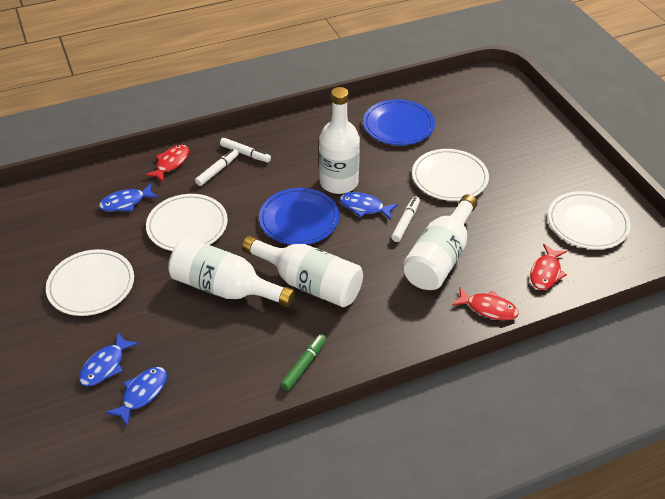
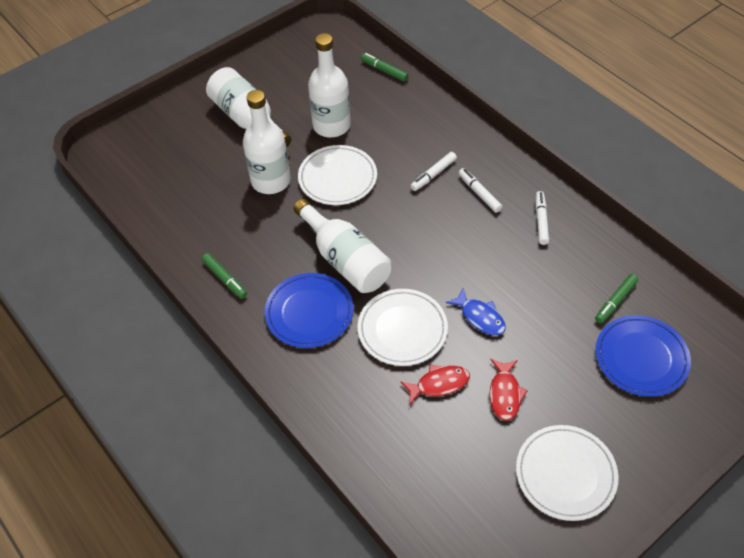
blue fish: [79,332,139,386] [99,183,158,212] [106,367,167,427] [340,192,398,220] = 4 -> [446,288,506,335] = 1
green marker: [280,334,326,391] = 1 -> [202,253,247,299] [361,53,409,82] [595,274,639,323] = 3
red fish: [145,145,189,182] [452,287,519,321] [530,244,567,290] = 3 -> [400,365,470,404] [489,359,528,421] = 2
white plate: [46,249,134,316] [146,194,228,251] [412,149,489,201] [548,191,631,249] = 4 -> [298,145,377,205] [358,289,448,366] [516,425,619,521] = 3

